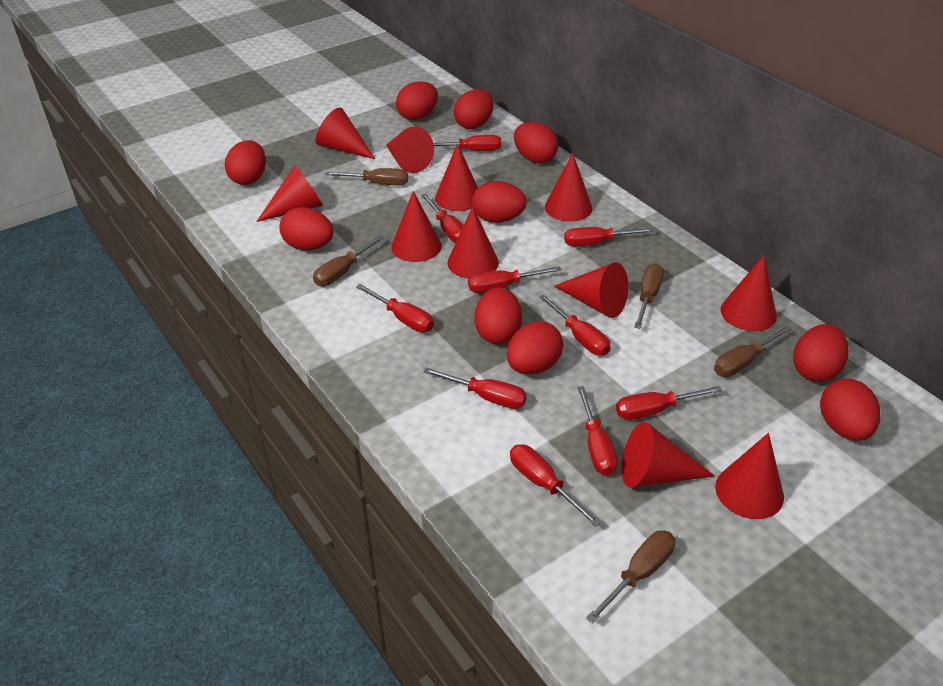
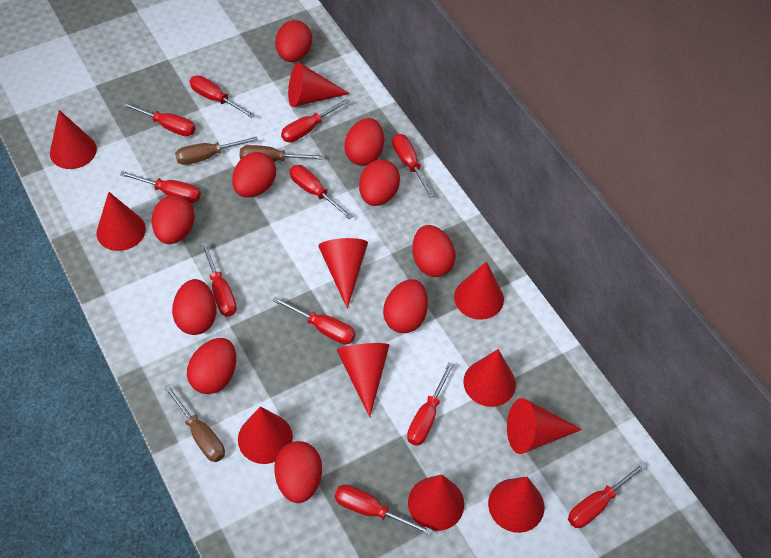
brown screwdriver: [313,235,384,286] [325,168,408,185] [586,530,675,624] [634,263,664,329] [714,325,791,377] = 5 -> [164,385,225,462] [175,136,258,165] [240,145,324,162] = 3
red screwdriver: [356,284,434,332] [421,194,464,243] [423,368,527,409] [433,135,501,151] [468,266,562,293] [510,444,601,527] [539,294,611,356] [564,227,654,246] [577,386,618,476] [616,386,722,420] = 10 -> [120,171,201,203] [121,102,196,136] [190,75,255,118] [201,242,237,316] [272,296,356,345] [281,98,350,142] [290,165,353,219] [335,484,433,536] [392,134,434,198] [407,362,454,446] [568,462,647,528] = 11

